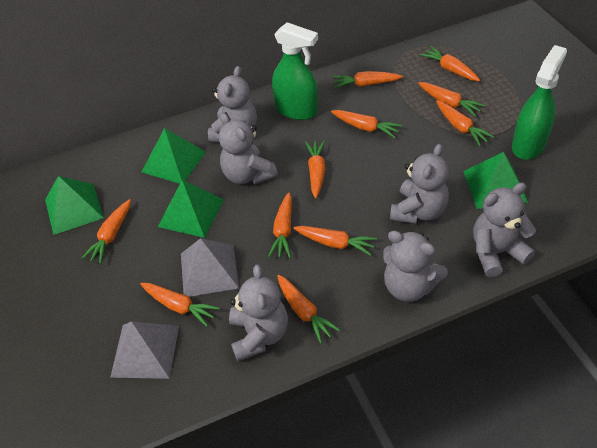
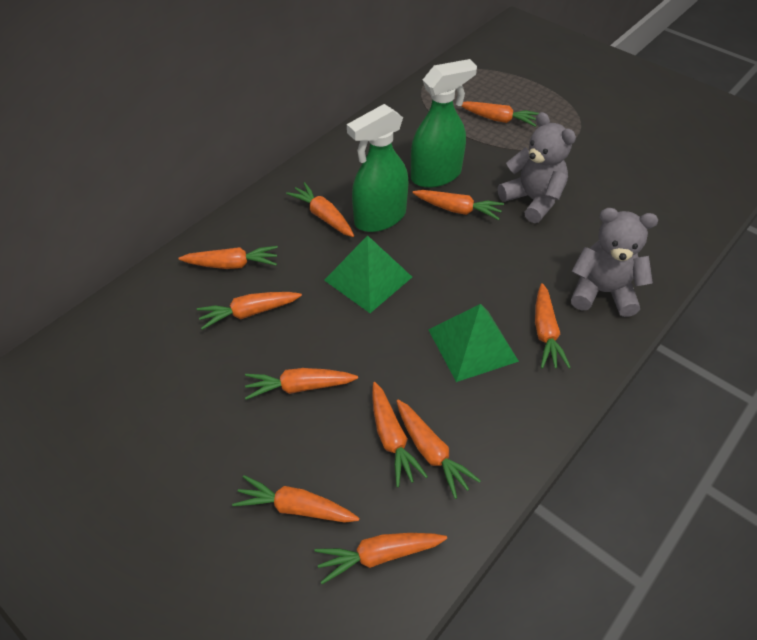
green pyramid: [45,176,104,235] [142,128,206,184] [158,180,224,238] [463,152,528,209] = 4 -> [324,235,412,313] [428,304,519,382] = 2
grey pyramid: [110,322,179,379] [181,238,239,297] = 2 -> none = 0
grey teddy bear: [208,66,257,142] [219,113,278,184] [229,264,288,362] [383,230,448,302] [390,144,449,224] [473,182,536,277] = 6 -> [498,112,576,223] [571,208,658,317] = 2

